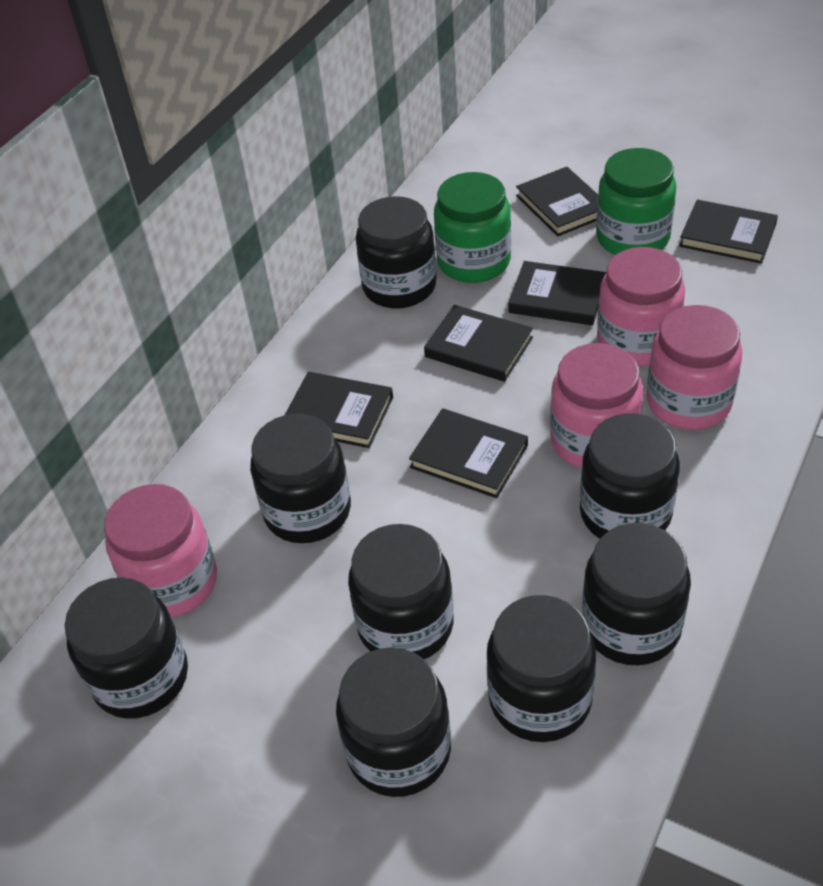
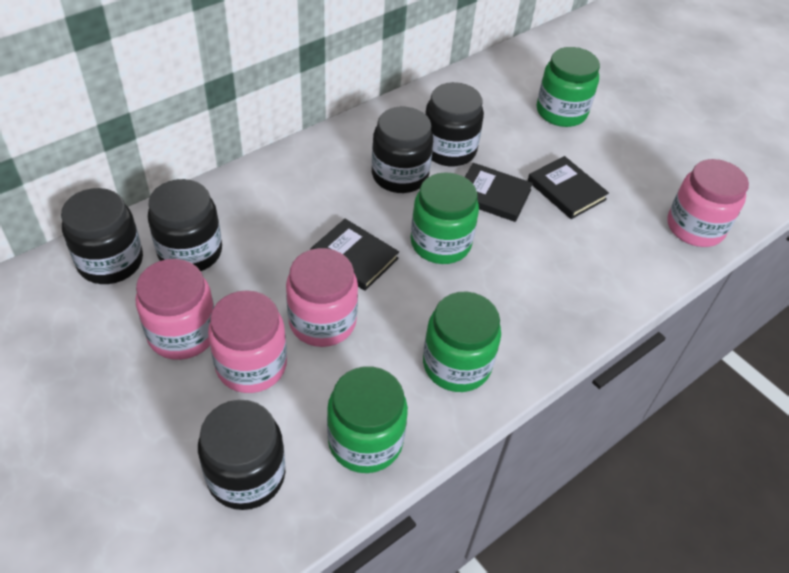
black book: [285,372,393,448] [409,408,528,498] [424,305,533,382] [508,261,606,325] [516,167,598,237] [679,200,778,264] = 6 -> [310,219,399,291] [465,163,533,222] [528,156,609,219] = 3
black jar: [64,577,188,719] [250,414,351,543] [336,647,451,797] [348,524,454,659] [356,196,437,308] [487,595,596,742] [580,413,680,539] [582,523,691,665] = 8 -> [61,188,143,284] [148,179,222,271] [198,400,286,510] [372,107,433,193] [425,82,484,167] = 5
green jar: [434,172,511,283] [596,148,676,255] = 2 -> [327,366,408,473] [410,172,479,264] [423,292,501,392] [537,47,600,127] = 4

